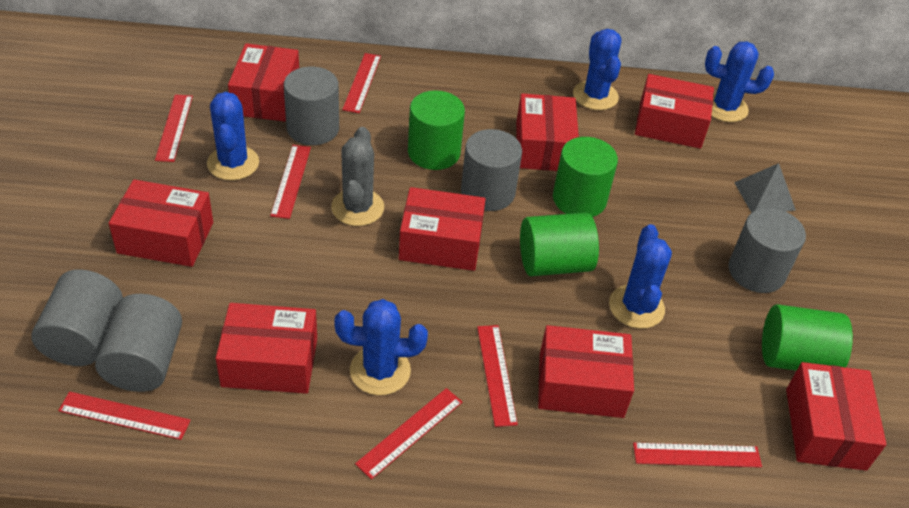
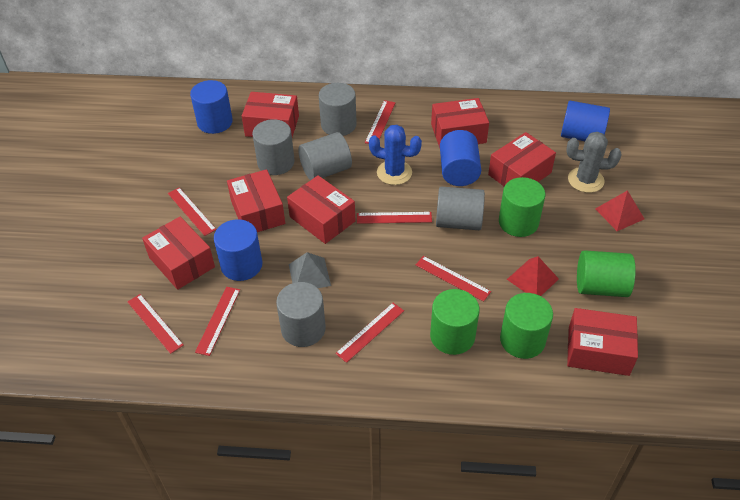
blue cactus: [207,92,259,181] [334,299,428,395] [573,29,621,110] [609,224,672,329] [705,41,774,122] = 5 -> [369,125,422,185] = 1
blue cylinder: none = 0 -> [190,80,233,134] [214,219,262,281] [440,130,481,186] [561,101,610,141] = 4
red box: [109,179,213,267] [216,303,317,394] [228,43,299,122] [399,187,486,271] [516,93,579,171] [538,325,634,418] [635,74,714,149] [786,362,886,471] = 8 -> [142,217,215,290] [227,169,285,232] [242,92,299,137] [287,175,356,244] [431,98,489,148] [488,132,556,186] [567,308,638,376] = 7
red pyramid: none = 0 -> [507,256,559,296] [595,190,644,231] = 2

